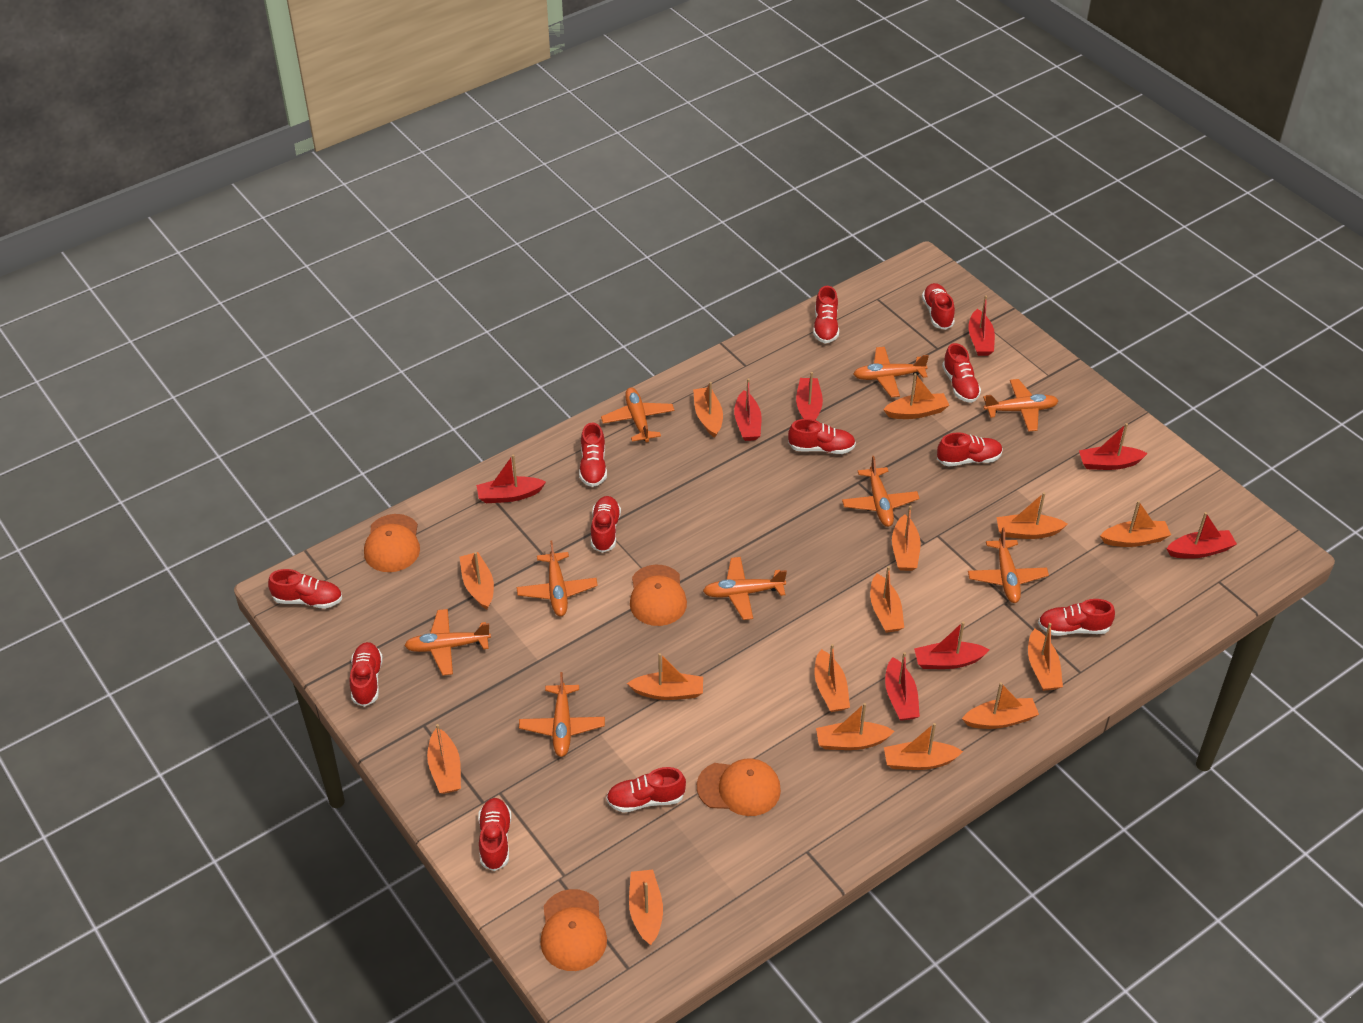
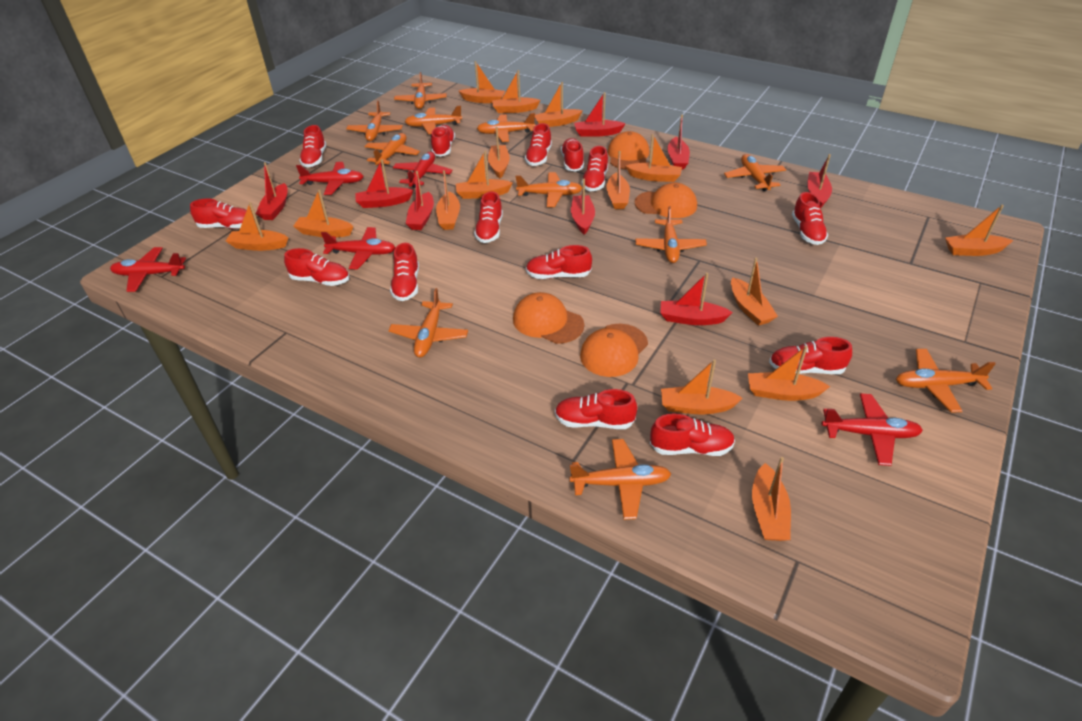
orange plane: [404,609,491,676] [517,541,598,616] [519,672,605,757] [601,388,675,442] [703,557,787,620] [842,456,920,527] [854,347,929,397] [968,527,1049,603] [983,379,1059,432] = 9 -> [346,101,403,141] [364,133,420,167] [388,288,468,357] [394,72,447,109] [405,105,462,134] [477,113,535,142] [516,172,582,207] [569,439,671,520] [635,206,707,263] [724,154,786,191] [896,349,996,413] = 11
red plane: none = 0 -> [110,247,186,292] [296,162,364,195] [321,227,396,269] [393,152,452,188] [822,393,923,466] = 5
red shoe: [268,569,342,609] [350,642,383,707] [478,798,511,871] [579,422,607,487] [591,496,621,553] [606,767,686,813] [788,419,856,454] [813,286,839,343] [922,283,955,330] [937,432,1003,467] [942,343,981,403] [1038,599,1115,636] = 12 -> [190,198,247,229] [284,248,349,286] [299,125,326,167] [390,243,419,301] [431,125,455,157] [474,191,503,243] [525,123,552,166] [526,245,592,279] [555,389,637,429] [561,138,584,172] [581,146,608,191] [650,414,735,456] [769,337,852,374] [792,192,828,245] = 14

